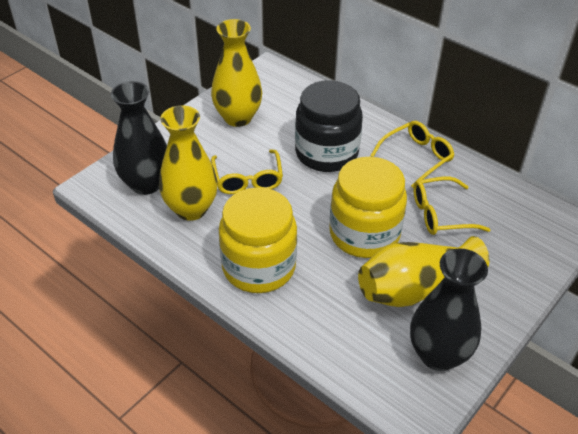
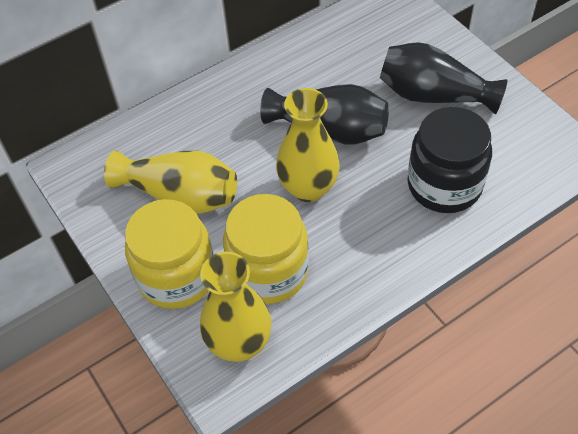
yellow glasses: [211,149,283,194] [370,121,454,188] [413,176,491,235] = 3 -> none = 0

